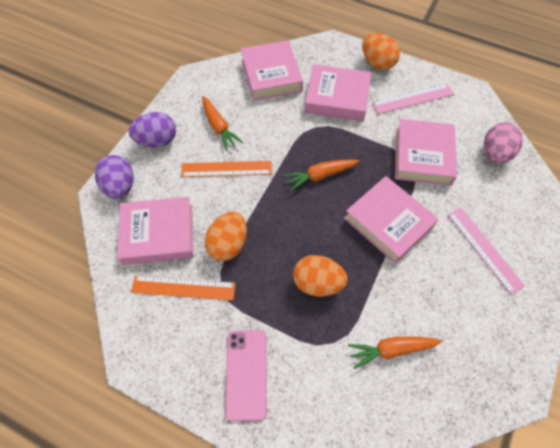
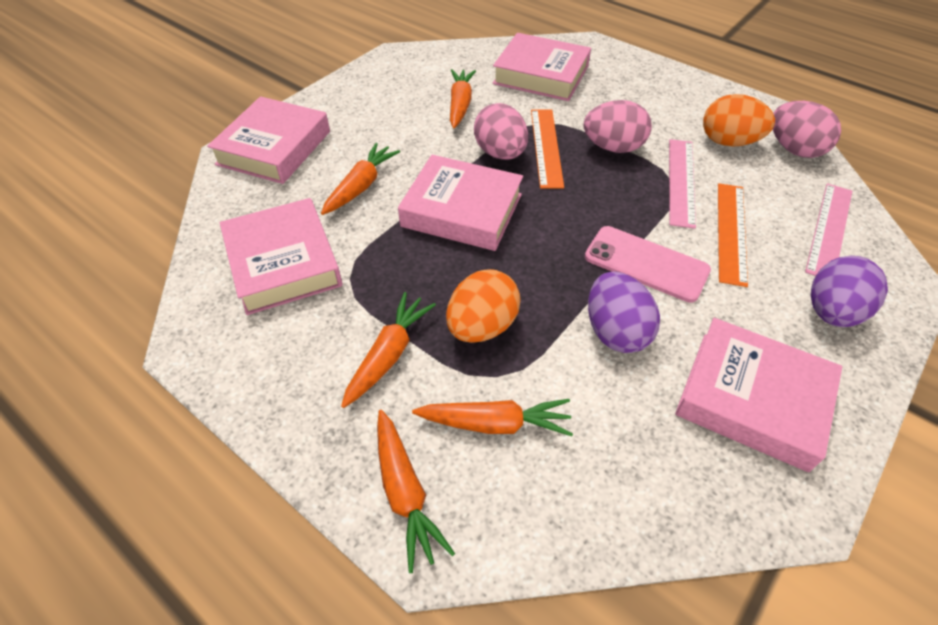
orange carrot: [202,96,244,151] [283,159,359,191] [348,337,442,369] = 3 -> [321,143,400,215] [341,292,436,408] [377,410,455,573] [412,399,573,436] [450,69,476,128] = 5
orange egg: [205,212,247,261] [293,255,347,297] [362,33,400,70] = 3 -> [446,269,521,343] [703,94,775,147] = 2
pink egg: [484,122,523,164] = 1 -> [474,103,528,160] [584,100,652,153] [773,101,841,158] = 3

